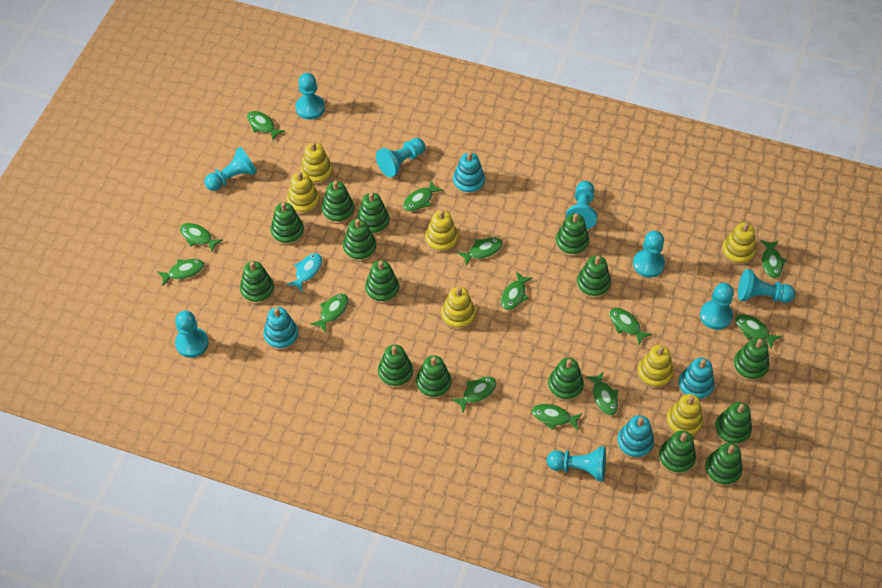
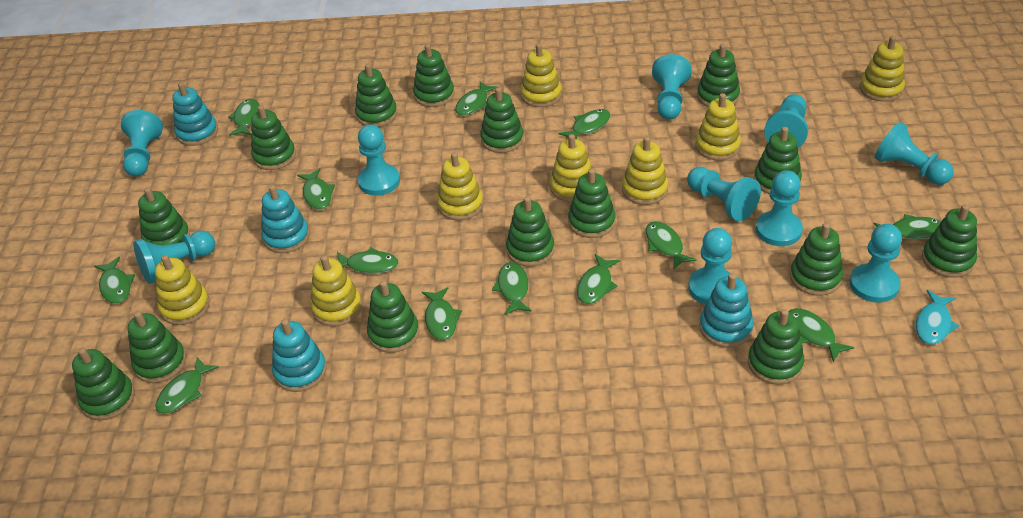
turquoise pawn: [175,311,209,358] [204,147,257,191] [296,73,325,119] [376,138,425,177] [547,446,606,482] [566,181,597,229] [633,231,665,278] [700,283,734,330] [738,269,795,303] = 9 -> [121,110,163,177] [133,231,215,284] [358,124,400,196] [652,54,692,120] [687,167,761,221] [688,228,732,305] [756,170,803,246] [764,94,808,148] [849,224,902,303] [875,122,954,185] = 10
yellow stacking toy: [287,172,320,215] [300,142,333,185] [425,210,458,253] [441,287,476,330] [637,345,673,389] [666,394,703,437] [721,223,756,266] = 7 -> [155,255,210,325] [311,255,362,326] [437,152,483,220] [520,43,562,107] [550,134,592,202] [622,136,668,205] [695,93,741,160] [860,36,905,102] = 8

